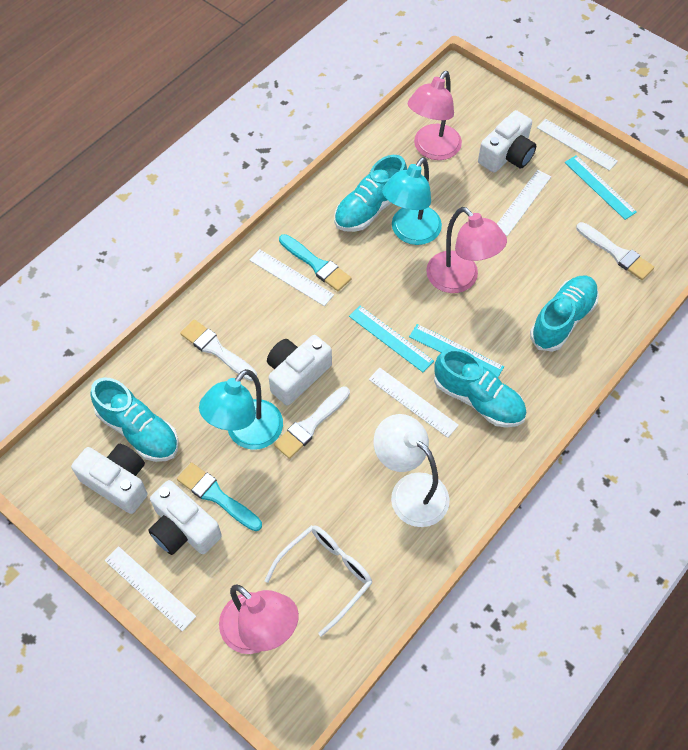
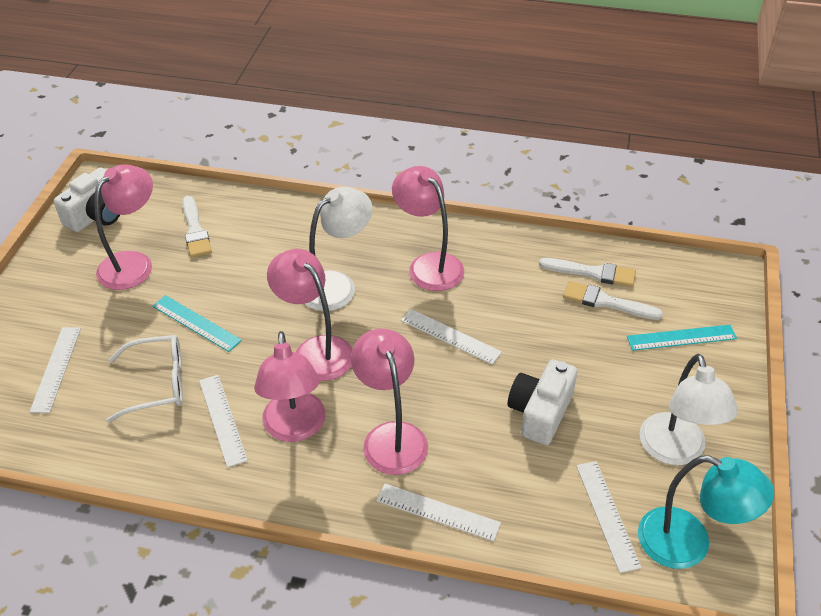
pink lamp: [219,584,299,654] [408,71,462,160] [426,207,507,293] = 3 -> [94,164,153,290] [254,331,326,442] [267,249,352,381] [351,329,428,475] [392,166,464,291] = 5
turquoise brush: [177,462,262,531] [279,234,351,291] = 2 -> none = 0
turquoise lamp: [199,369,283,450] [382,157,442,245] = 2 -> [638,455,774,569] = 1
turquoise ruler: [349,306,434,372] [409,324,504,377] [565,155,637,220] = 3 -> [152,295,242,352] [627,325,737,351] = 2
turquoise shoe: [90,377,179,462] [334,155,407,232] [434,348,527,428] [530,275,599,352] = 4 -> none = 0
white camera: [71,444,147,514] [148,480,222,555] [267,335,332,405] [478,110,536,173] = 4 -> [54,168,120,232] [508,359,577,445] = 2
white lamp: [373,414,450,527] = 1 -> [305,187,372,311] [640,354,738,465] = 2

